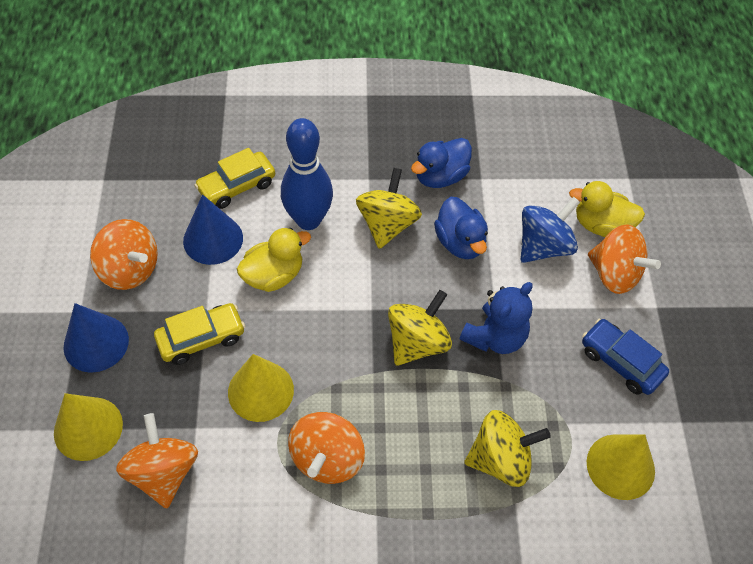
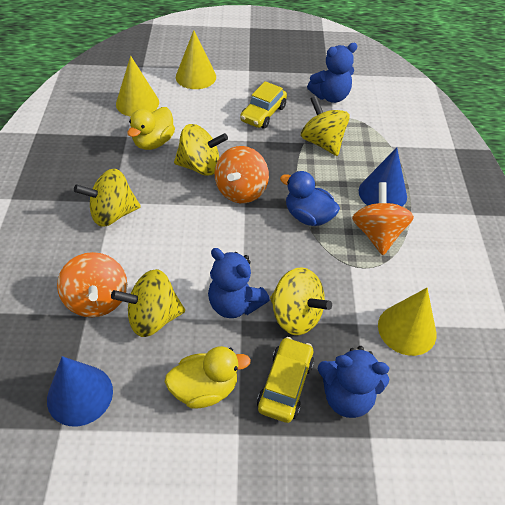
blue bowling pin: [281,118,333,230] = 1 -> none = 0
blue car: [582,319,669,395] = 1 -> none = 0
blue duck: [411,138,472,188] [434,197,488,259] = 2 -> [280,171,340,226] = 1
blue spinning top: [521,197,580,263] = 1 -> none = 0
blue teddy bear: [460,282,533,354] = 1 -> [208,248,270,318] [307,43,357,103] [317,346,389,418] = 3
orange spinning top: [90,219,158,290] [116,413,198,509] [288,412,365,484] [588,224,661,294] = 4 -> [57,252,127,317] [215,146,269,203] [352,182,414,255] = 3
yellow spinning top: [356,168,422,249] [388,290,452,366] [464,410,551,487] = 3 -> [74,169,141,227] [111,269,185,337] [174,124,228,176] [270,267,332,335] [301,96,350,156] = 5

